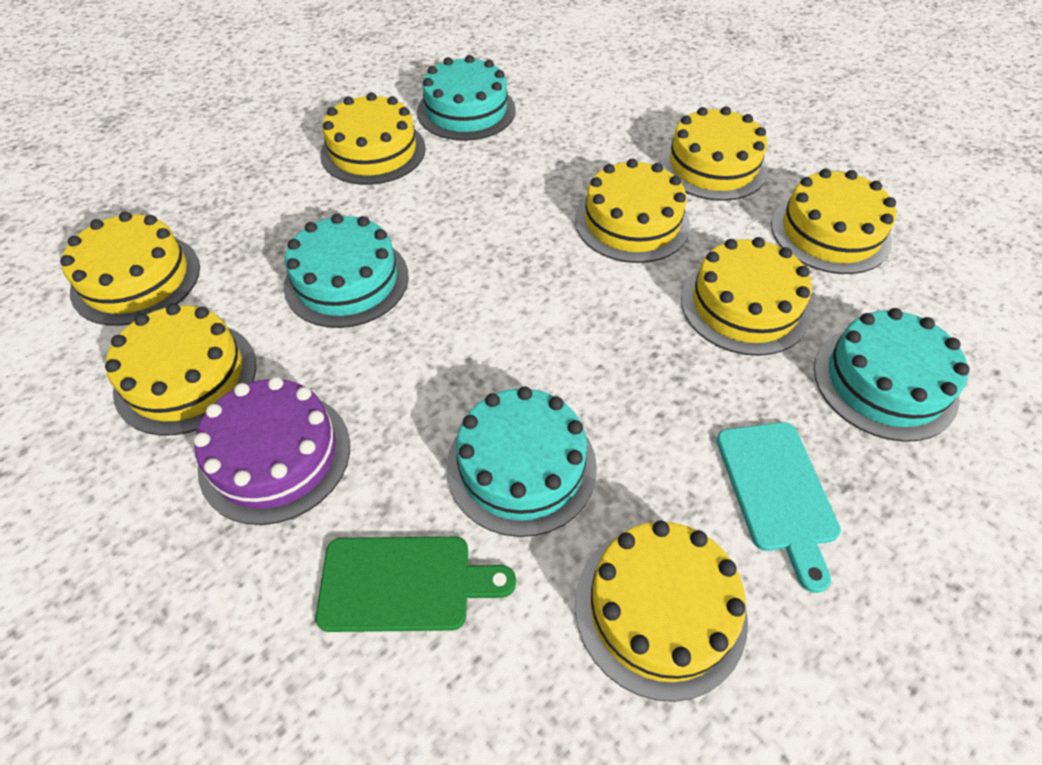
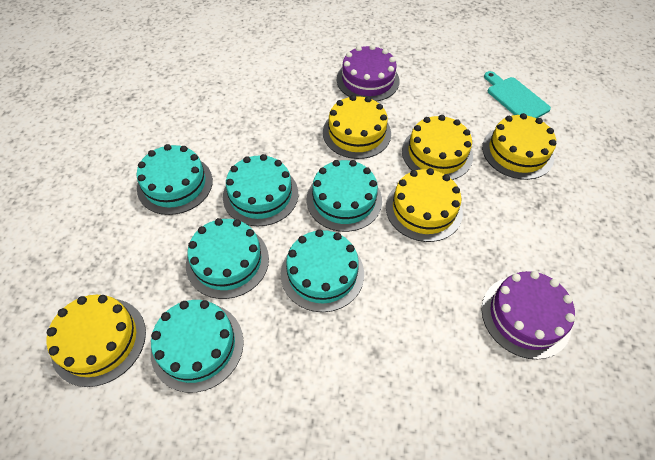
green cutting board: [315,537,516,632] = 1 -> none = 0
purple cake: [194,377,350,525] = 1 -> [337,45,400,102] [481,271,575,359] = 2
turquoise cake: [284,213,409,328] [417,55,516,141] [447,386,597,537] [814,308,970,442] = 4 -> [136,144,213,215] [151,300,244,393] [186,218,269,299] [223,154,298,226] [281,229,364,312] [306,160,382,232] = 6
yellow cake: [60,211,200,326] [105,303,256,436] [320,92,426,185] [575,158,690,263] [575,520,748,702] [660,107,768,201] [681,237,812,356] [771,169,896,274] = 8 -> [47,295,146,387] [323,95,391,159] [386,168,463,242] [402,115,473,180] [482,113,556,180] = 5

